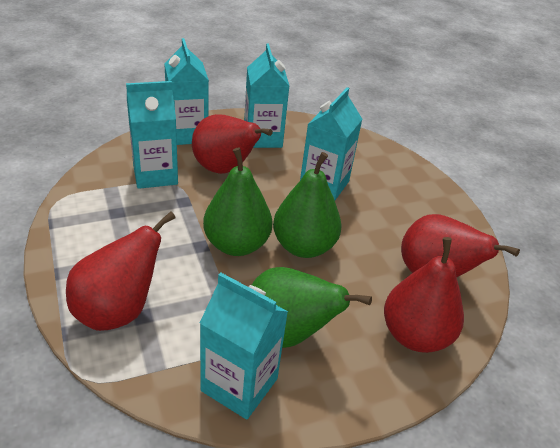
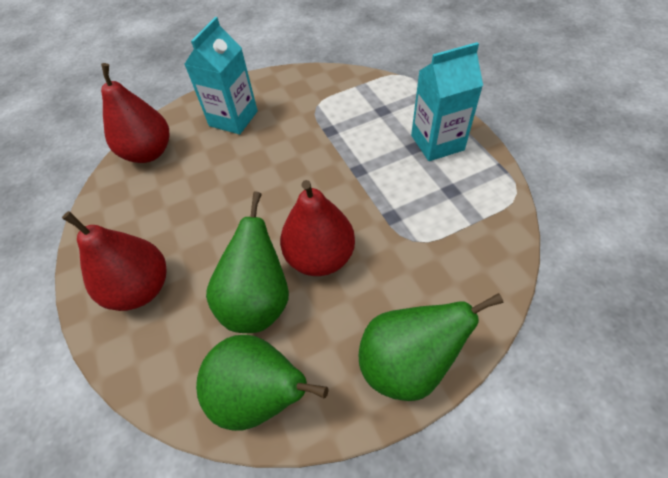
red pear: [66,211,176,331] [192,114,273,174] [384,237,464,353] [401,214,520,277] = 4 -> [62,211,167,311] [101,63,169,163] [280,180,355,276] = 3
turquoise carton: [126,81,178,189] [164,38,209,145] [200,272,288,420] [244,43,289,148] [300,87,362,200] = 5 -> [184,17,258,134] [411,42,483,161] = 2

